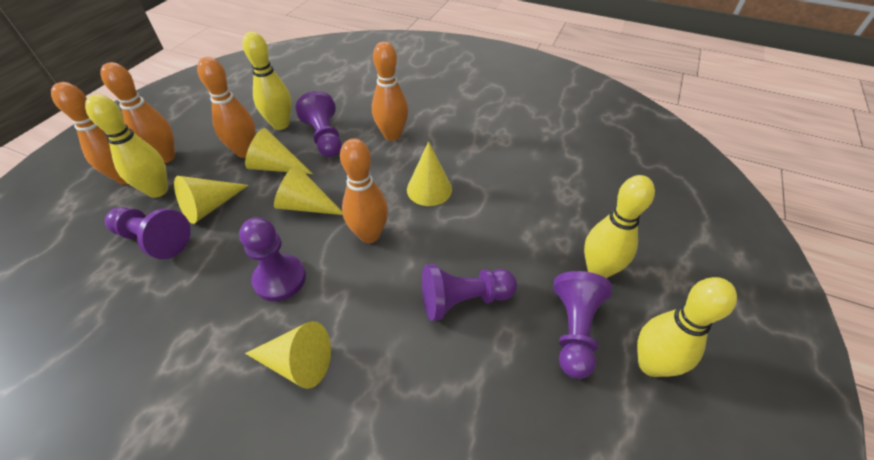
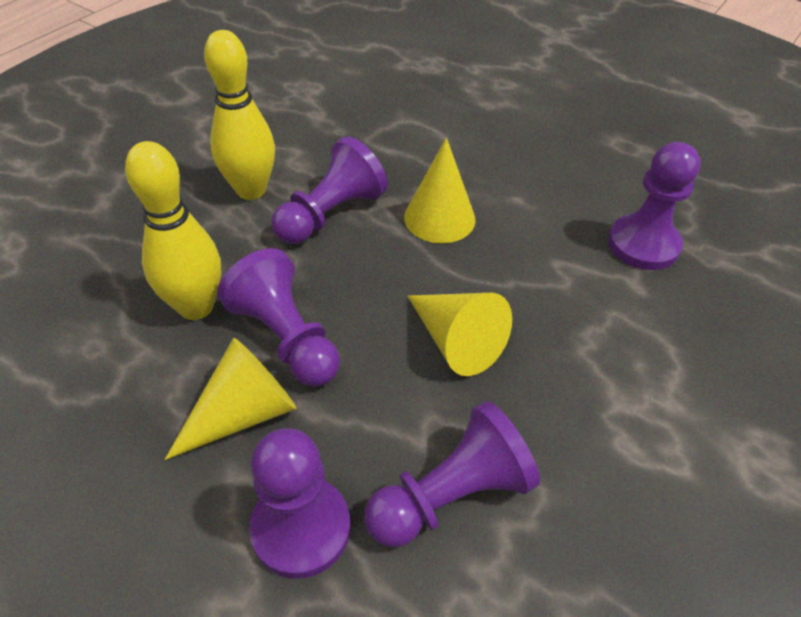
orange bowling pin: [51,82,128,185] [101,62,175,163] [197,57,256,158] [340,138,388,243] [372,41,408,141] = 5 -> none = 0
yellow bowling pin: [85,94,168,198] [242,31,292,130] [584,175,655,278] [637,277,737,377] = 4 -> [125,141,221,320] [204,30,275,200] = 2
yellow cone: [174,176,249,224] [245,128,313,174] [245,321,331,389] [274,165,343,215] [407,141,452,206] = 5 -> [165,338,296,460] [404,138,476,243] [408,293,512,376] = 3

